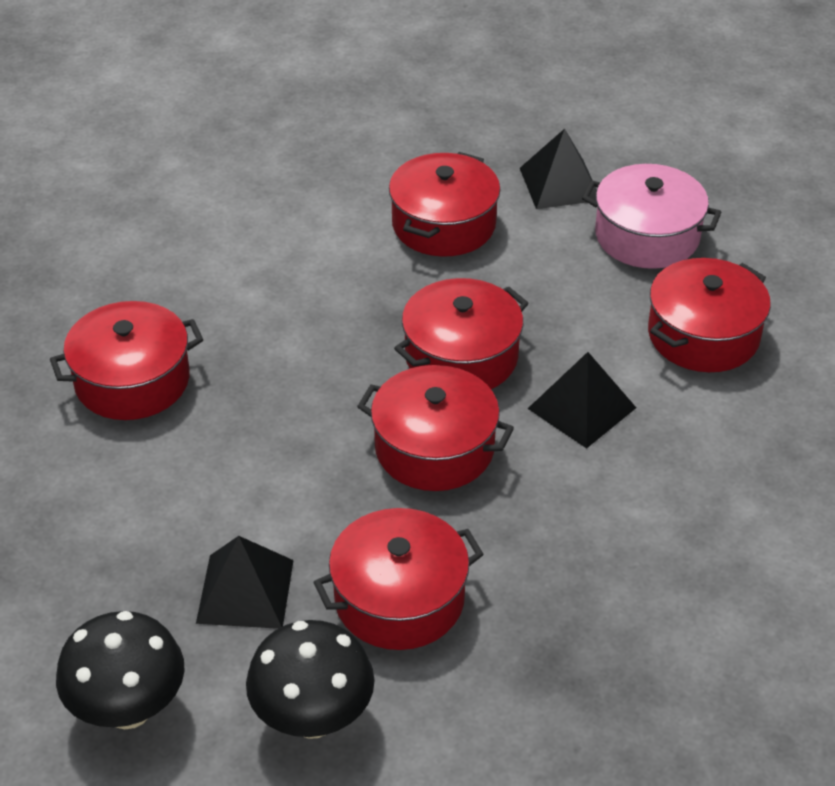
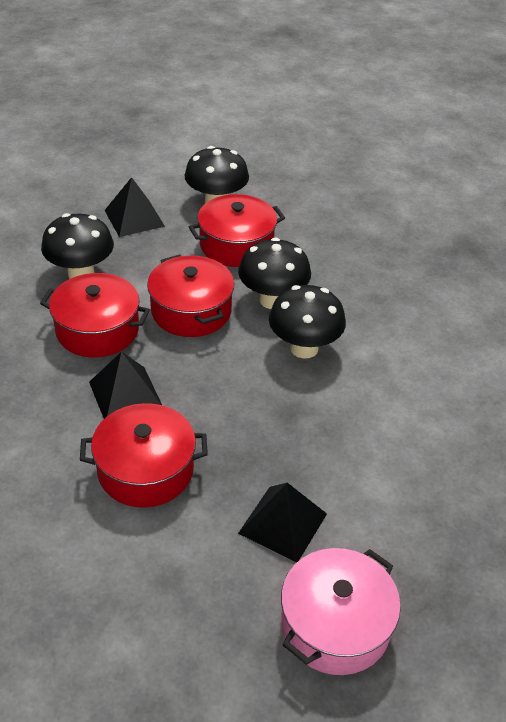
black mushroom: [56,611,185,729] [246,620,374,739] = 2 -> [41,213,114,279] [184,146,249,203] [238,237,311,309] [269,285,346,359] = 4
red pot: [50,301,203,420] [313,508,484,650] [357,365,514,491] [389,152,500,257] [394,278,529,389] [648,258,771,372] = 6 -> [40,273,150,357] [80,403,208,508] [147,254,234,337] [189,194,285,267] = 4

